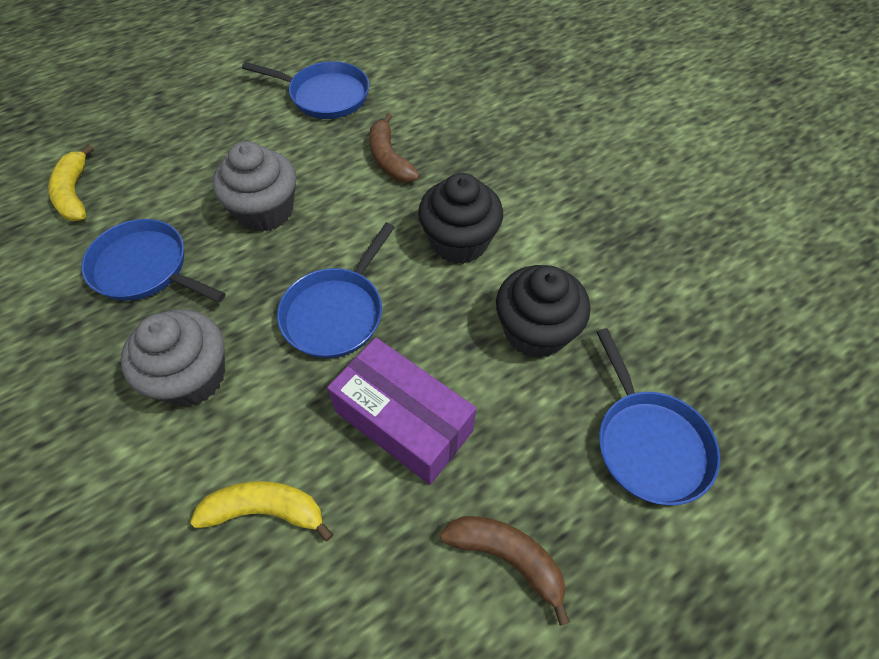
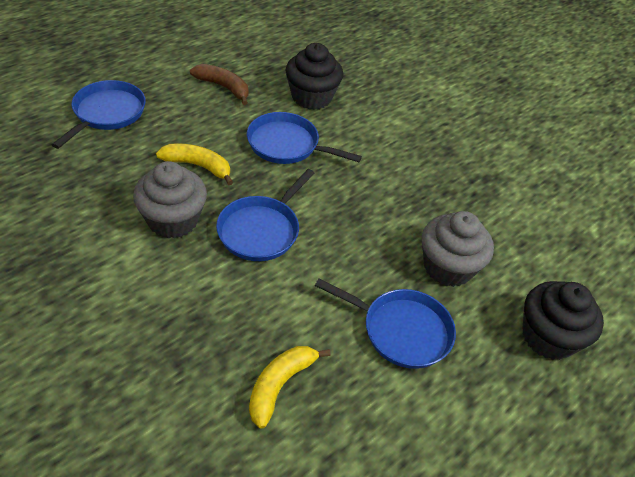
brown banana: [369,113,420,182] [440,516,570,626] = 2 -> [190,64,248,105] = 1
purple box: [327,338,476,485] = 1 -> none = 0

